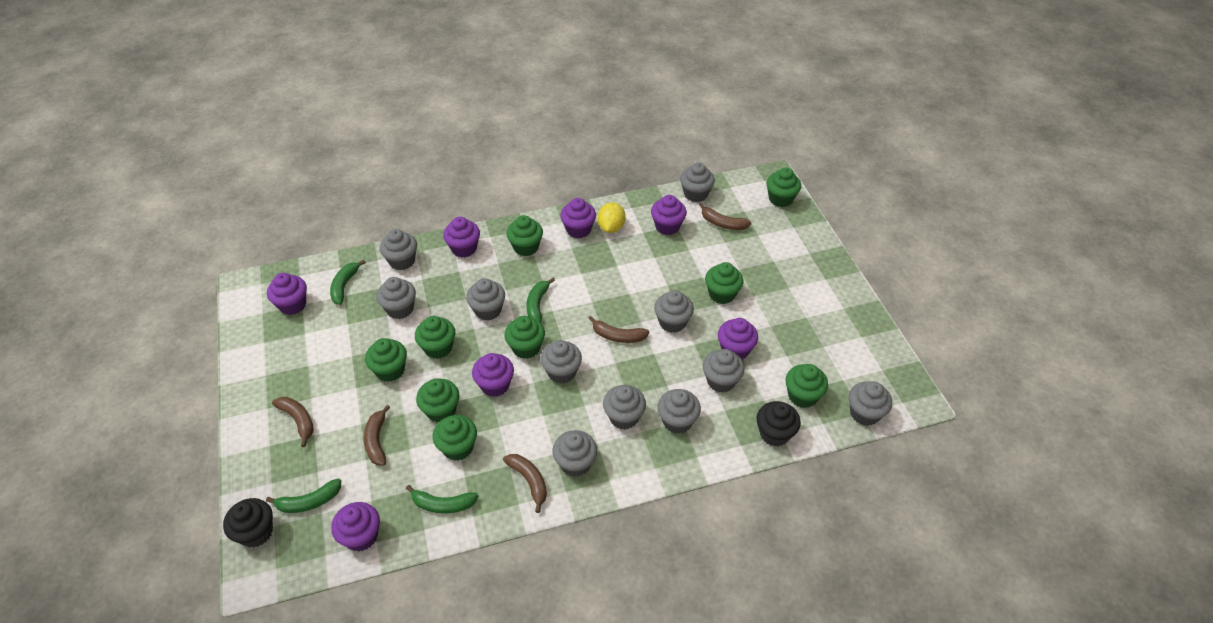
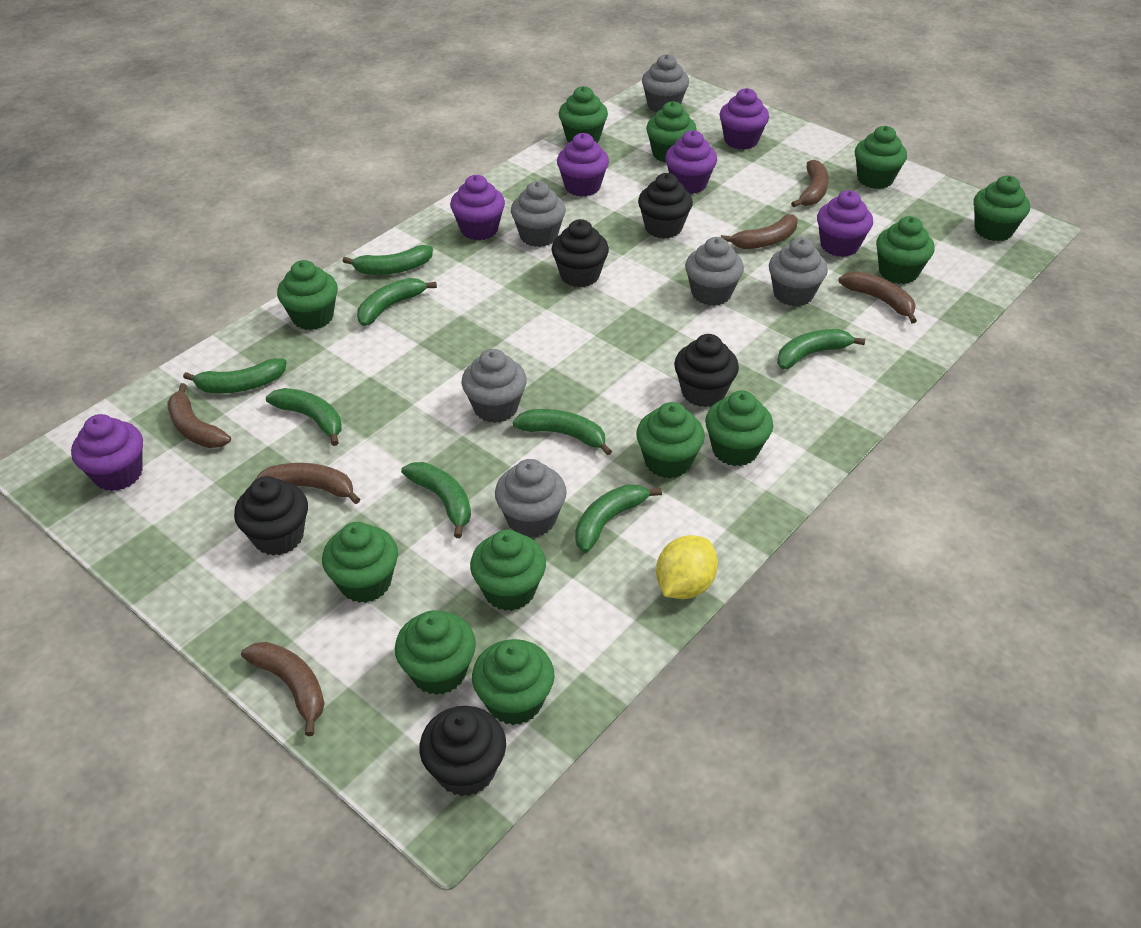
black cupcake: [223,498,273,548] [756,401,801,446] = 2 -> [234,476,308,556] [419,706,506,796] [551,219,609,287] [638,173,693,239] [674,334,739,407] = 5
brown banana: [272,397,314,447] [364,405,390,465] [503,454,547,513] [588,316,649,343] [699,203,751,230] = 5 -> [167,383,231,448] [241,642,325,736] [254,463,360,504] [721,214,798,249] [791,160,829,207] [839,271,917,323] = 6
green banana: [266,478,341,513] [330,260,366,305] [406,485,478,513] [527,278,555,323] = 4 -> [183,358,287,393] [266,388,342,446] [343,245,433,275] [357,278,437,326] [401,462,471,538] [513,409,612,455] [575,484,662,553] [777,329,865,369] = 8
green cupcake: [365,338,407,382] [415,316,455,359] [416,379,459,423] [432,415,477,461] [505,316,545,359] [506,215,543,256] [705,262,743,304] [766,167,801,207] [785,364,828,408] = 9 -> [277,260,338,330] [322,522,398,603] [395,610,476,695] [470,529,546,611] [472,639,555,725] [559,86,608,143] [636,402,705,478] [646,101,697,163] [705,390,773,466] [855,126,907,189] [876,216,935,284] [974,175,1030,241] = 12
grey cupcake: [377,277,416,319] [380,229,417,270] [466,278,505,321] [540,340,582,384] [552,430,597,477] [603,385,646,430] [654,290,694,333] [657,389,701,434] [680,163,715,202] [703,349,745,393] [849,381,892,426] = 11 -> [462,349,527,423] [495,459,567,538] [511,181,566,247] [642,54,689,112] [685,237,744,306] [769,238,828,306] = 6
purple cupcake: [267,273,307,315] [331,502,380,552] [443,217,480,258] [472,353,514,397] [560,198,596,238] [651,195,687,235] [718,318,758,360] = 7 -> [71,414,143,491] [450,175,505,241] [557,133,609,197] [665,130,717,194] [720,88,769,150] [817,190,873,257] = 6

